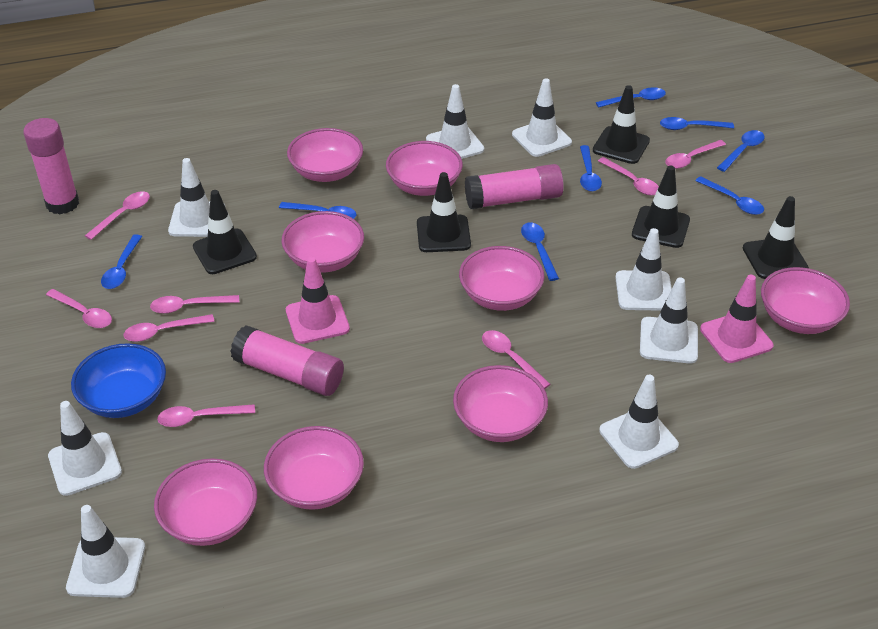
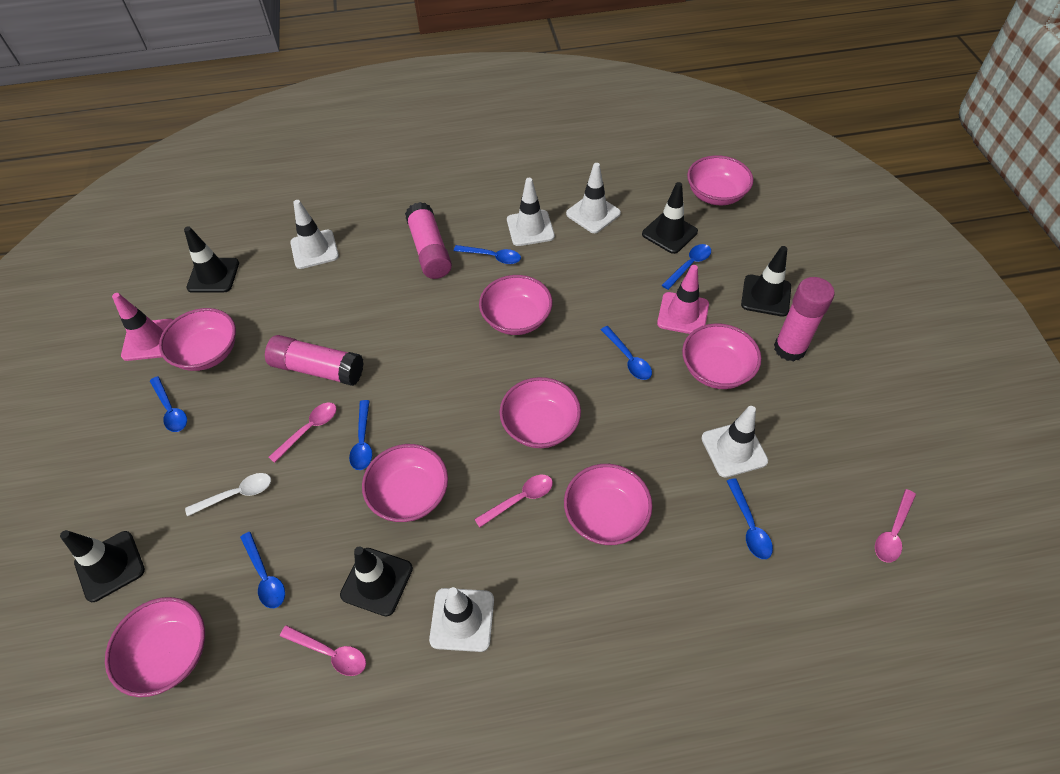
blue bowl: [71,343,166,418] = 1 -> none = 0
blue spoon: [101,234,142,289] [279,202,357,219] [521,222,559,281] [580,145,602,192] [596,87,666,108] [660,117,734,130] [695,176,764,215] [717,130,765,172] = 8 -> [150,376,187,432] [240,532,285,608] [349,400,372,470] [454,245,521,264] [601,326,652,380] [662,244,711,290] [727,478,773,559] = 7
pink spoon: [46,289,112,328] [85,191,150,240] [124,314,215,342] [150,295,239,314] [157,404,255,427] [482,330,551,389] [598,157,659,195] [665,140,726,169] = 8 -> [269,403,337,463] [280,625,366,676] [474,475,553,528] [875,489,916,563] = 4
white spoon: none = 0 -> [185,473,271,516] = 1
white traffic cone: [48,401,122,496] [66,505,145,598] [168,158,225,237] [426,84,485,159] [512,79,572,157] [600,375,679,469] [615,228,672,311] [640,277,698,364] = 8 -> [290,200,339,269] [429,587,494,652] [507,178,555,246] [566,163,621,233] [701,406,768,478] = 5

